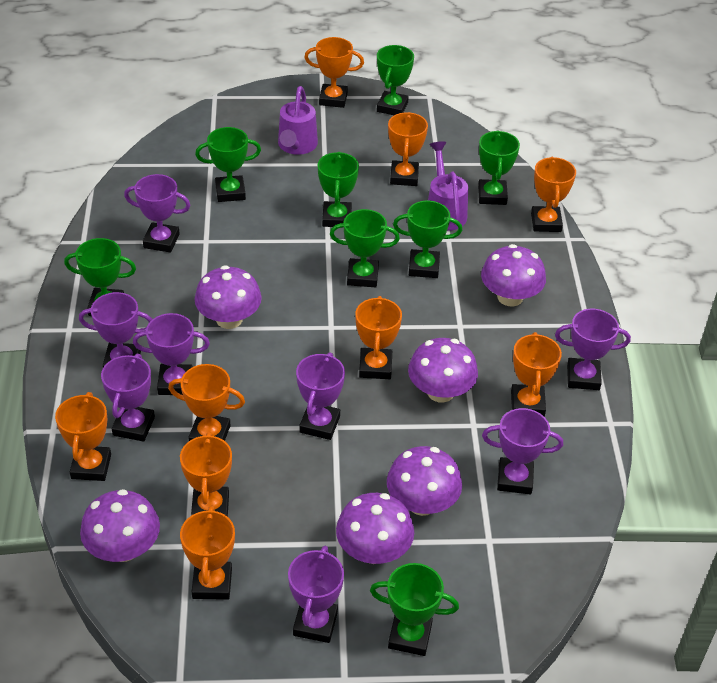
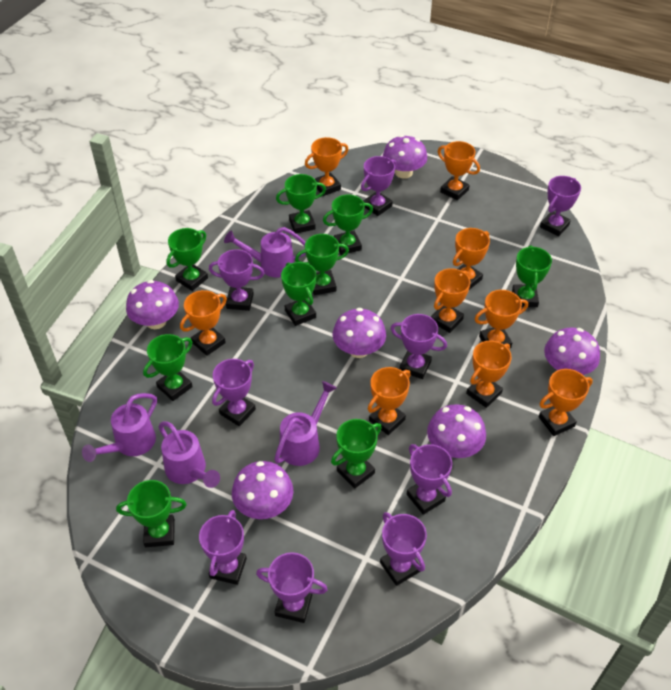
green trophy: [64,238,136,316] [195,127,261,202] [317,152,359,227] [330,209,400,287] [370,563,459,656] [377,45,414,115] [393,201,462,278] [478,130,520,205] = 8 -> [116,480,187,547] [143,334,193,401] [166,228,208,291] [276,174,326,233] [281,262,316,326] [295,234,349,295] [323,195,373,255] [331,419,382,489] [512,245,552,307] = 9
purple trophy: [79,292,152,367] [101,354,155,442] [124,174,191,252] [133,313,210,395] [288,546,344,643] [296,352,345,440] [482,408,563,494] [555,309,631,390] = 8 -> [199,510,247,585] [209,249,264,311] [212,359,256,426] [256,552,328,623] [361,156,397,216] [380,512,427,586] [390,314,447,379] [407,444,452,515] [540,176,581,236] = 9
purple watering can: [278,86,318,155] [428,141,468,231] = 2 -> [82,393,157,462] [158,421,220,488] [224,227,306,278] [274,381,337,466] = 4

